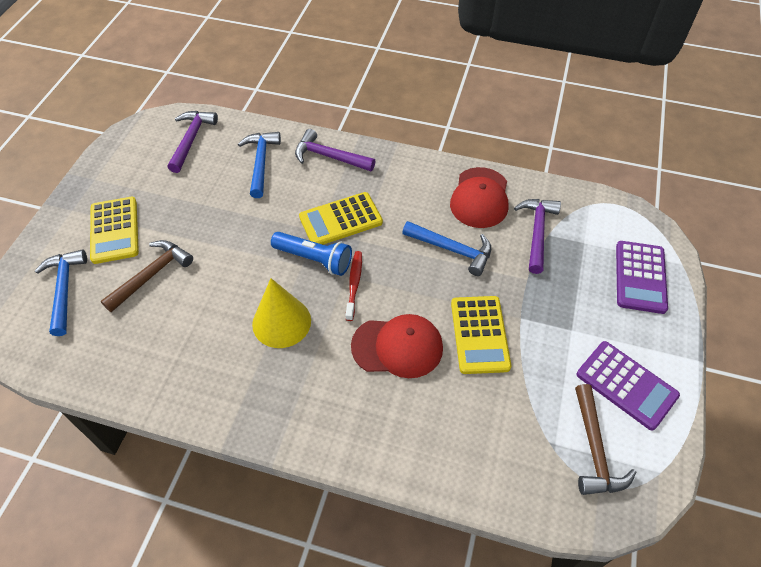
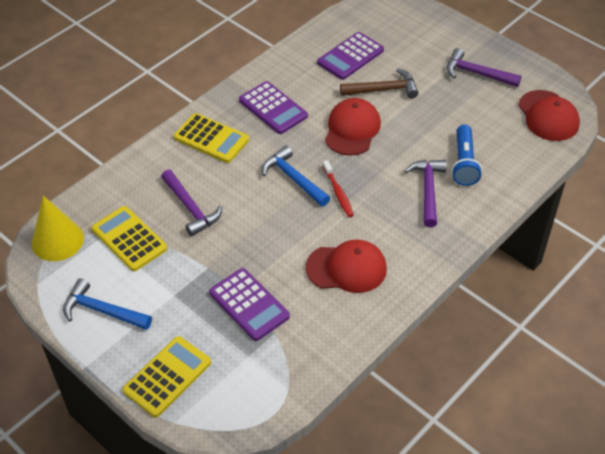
blue hammer: [35,250,87,336] [238,132,281,198] [402,221,491,276] = 3 -> [63,278,152,330] [262,145,330,207] = 2
brown hammer: [101,240,193,312] [575,384,636,495] = 2 -> [340,69,419,99] = 1
purple calculator: [576,341,680,430] [616,241,668,314] = 2 -> [209,268,290,341] [239,81,308,134] [317,32,384,80] = 3
red cap: [351,314,443,378] [450,167,509,228] = 2 -> [305,240,387,293] [325,98,381,156] [518,90,580,141] = 3

